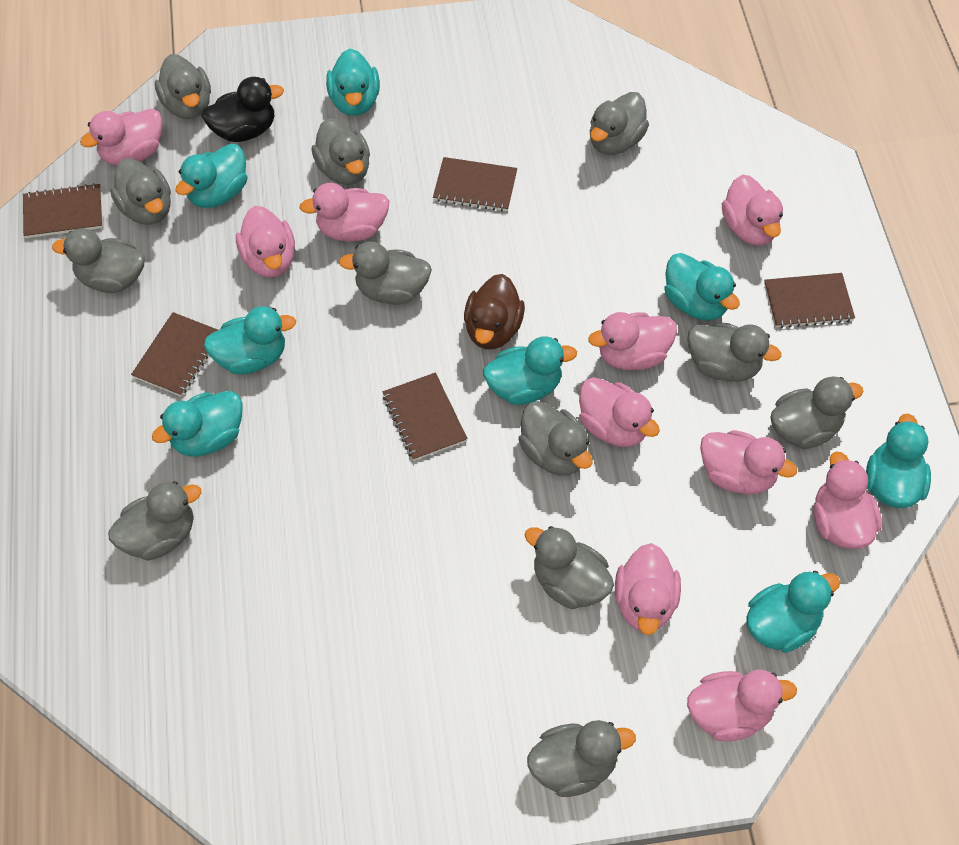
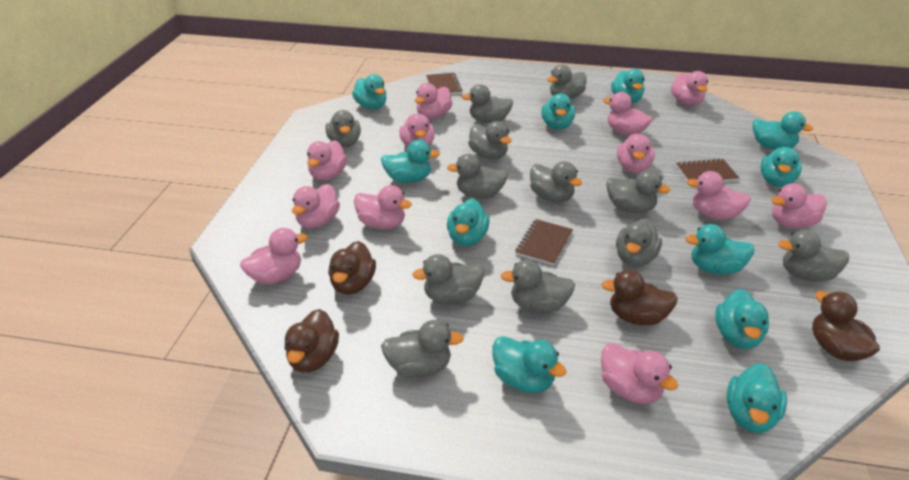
black duck: [202,77,284,142] = 1 -> none = 0
brown duck: [464,274,525,349] = 1 -> [285,309,339,372] [328,241,376,295] [601,270,678,325] [812,291,880,361] = 4
brown notebook: [23,183,103,238] [131,312,218,397] [382,372,468,461] [433,157,517,212] [764,273,855,328] = 5 -> [426,73,462,94] [515,219,573,265] [676,158,739,182] = 3
pink duck: [80,108,162,165] [236,206,295,278] [299,183,389,241] [579,377,660,447] [588,312,677,370] [615,543,681,635] [687,670,797,741] [700,430,797,495] [722,175,783,246] [814,451,882,549] = 10 -> [240,228,308,285] [292,184,340,229] [307,140,347,181] [354,185,412,229] [399,114,435,147] [415,83,453,119] [601,343,678,404] [603,92,652,136] [617,133,655,173] [671,71,708,106] [687,171,751,220] [771,183,827,228] = 12
turquoise duck: [152,391,243,456] [176,144,247,208] [204,306,296,374] [326,49,380,116] [483,336,577,405] [664,253,740,321] [747,571,840,653] [866,414,931,508] = 8 -> [352,74,387,110] [381,140,440,183] [447,199,490,246] [492,336,567,393] [541,94,575,130] [611,69,645,103] [685,224,754,275] [715,289,769,349] [726,364,787,433] [753,111,813,150] [760,147,802,187] = 11

